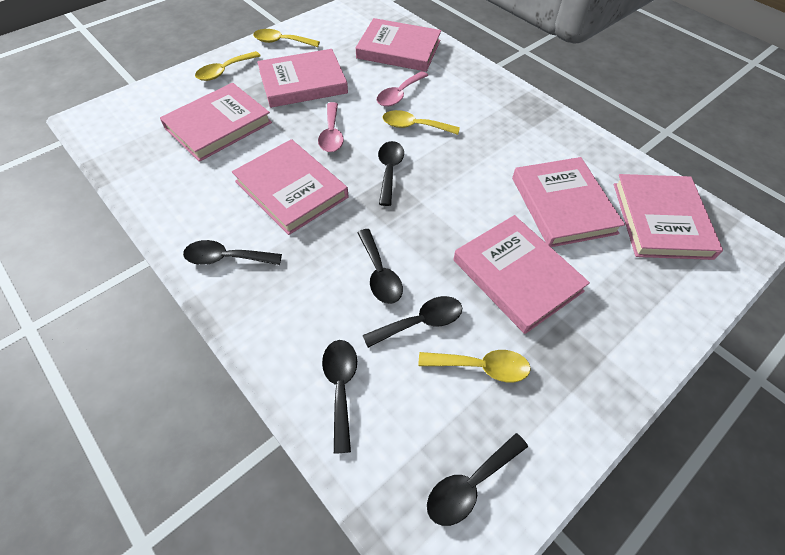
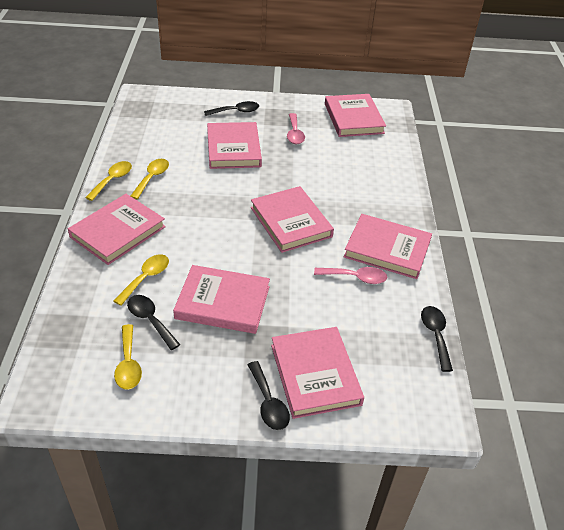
black spoon: [183,240,282,265] [322,340,357,454] [357,229,403,304] [363,296,462,348] [378,141,404,206] [427,433,528,526] = 6 -> [127,295,180,350] [204,101,259,116] [247,361,290,430] [421,306,453,372] = 4

